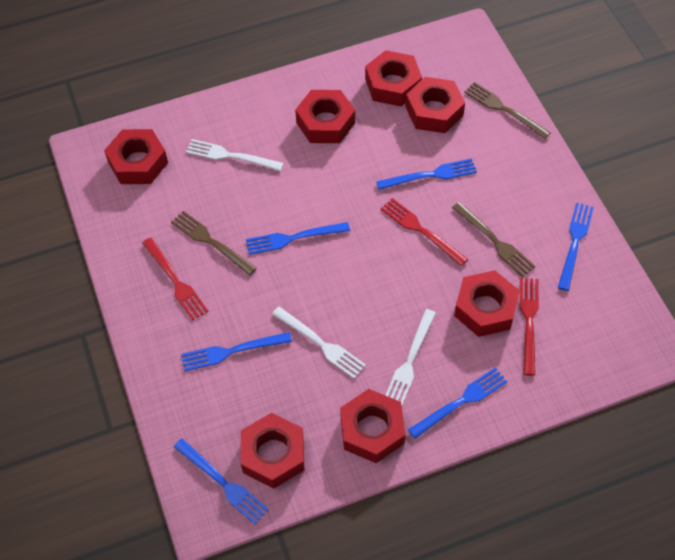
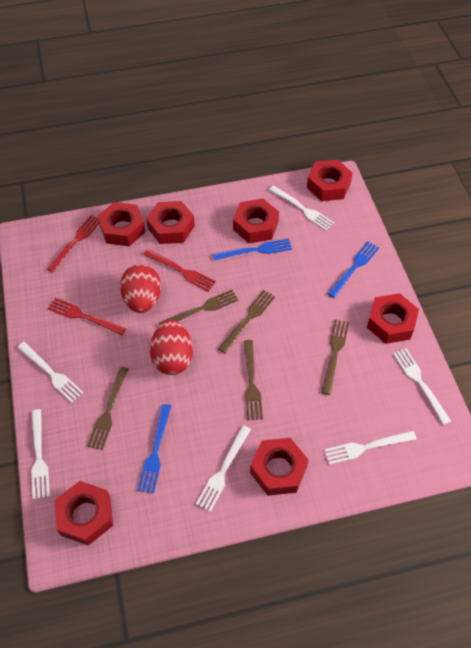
blue fork: [174,439,269,525] [181,332,292,371] [246,222,350,255] [376,158,477,190] [408,367,508,439] [558,203,594,291] = 6 -> [138,404,171,493] [213,239,292,260] [327,241,379,298] = 3
brown fork: [171,211,257,276] [452,202,536,278] [464,82,551,139] = 3 -> [87,367,128,450] [159,290,238,325] [218,290,275,353] [244,340,263,420] [321,319,349,395] = 5
red egg: none = 0 -> [120,264,161,313] [150,320,193,375] = 2
white fork: [186,139,284,171] [272,306,366,379] [385,309,436,405] = 3 -> [17,342,84,402] [31,409,50,499] [196,425,251,512] [269,185,334,230] [324,431,417,465] [393,348,451,425] = 6

